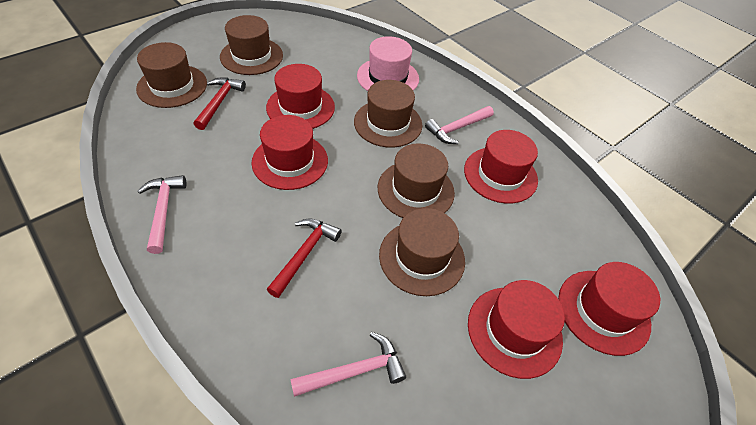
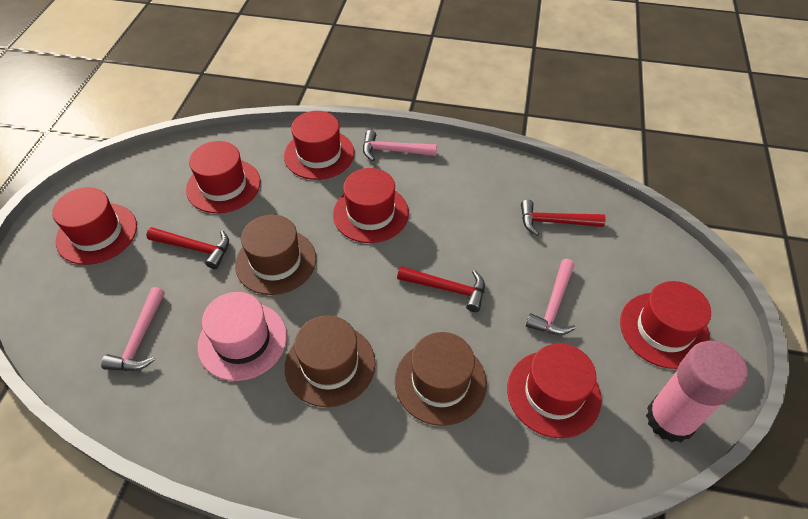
brown hat: [136,42,207,108] [220,15,283,75] [354,80,422,147] [378,143,455,218] [379,208,465,296] = 5 -> [235,214,316,295] [285,315,376,407] [395,332,487,426] = 3
pink glue stick: none = 0 -> [646,341,747,443] = 1
red hammer: [194,78,246,130] [267,218,342,298] = 2 -> [146,227,229,269] [397,266,485,312] [521,200,606,236] = 3
red hat: [252,115,328,190] [266,64,335,129] [464,130,538,204] [468,280,565,379] [558,262,660,356] = 5 -> [53,187,137,265] [186,141,260,213] [284,111,355,180] [333,168,409,243] [507,343,602,438] [620,281,711,369] = 6

